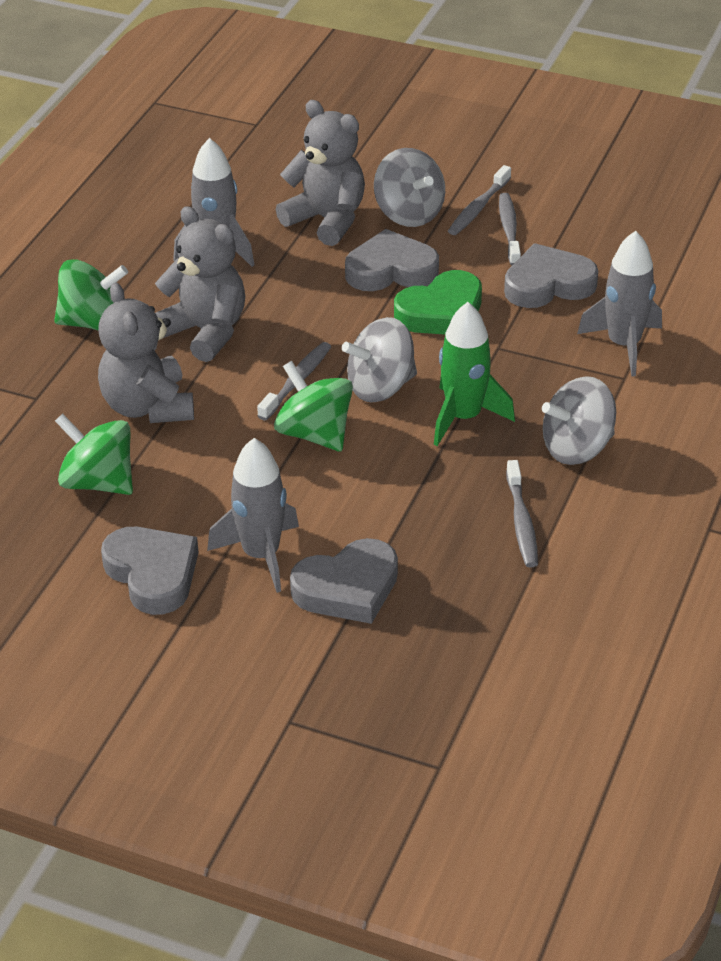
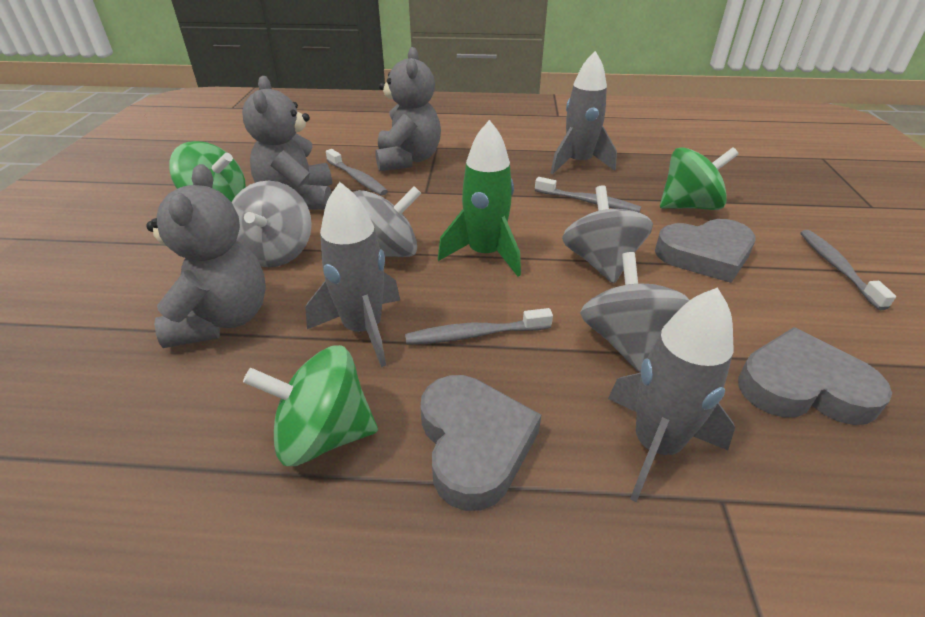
green heart: [394,270,482,335] = 1 -> none = 0
grey heart: [101,527,199,615] [290,538,398,624] [345,229,439,291] [504,243,598,308] = 4 -> [420,375,541,511] [655,219,756,283] [738,327,892,425] = 3
grey spinning top: [342,317,417,403] [374,148,445,227] [542,376,616,465] = 3 -> [232,181,312,267] [353,186,421,257] [562,185,653,283] [580,252,689,373] = 4

